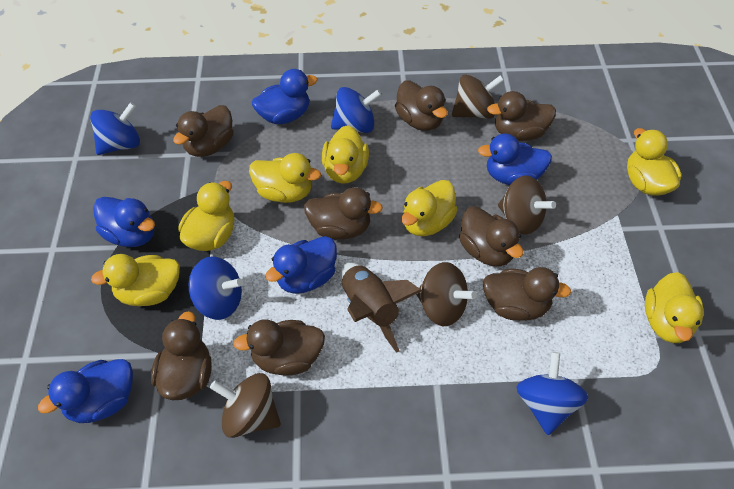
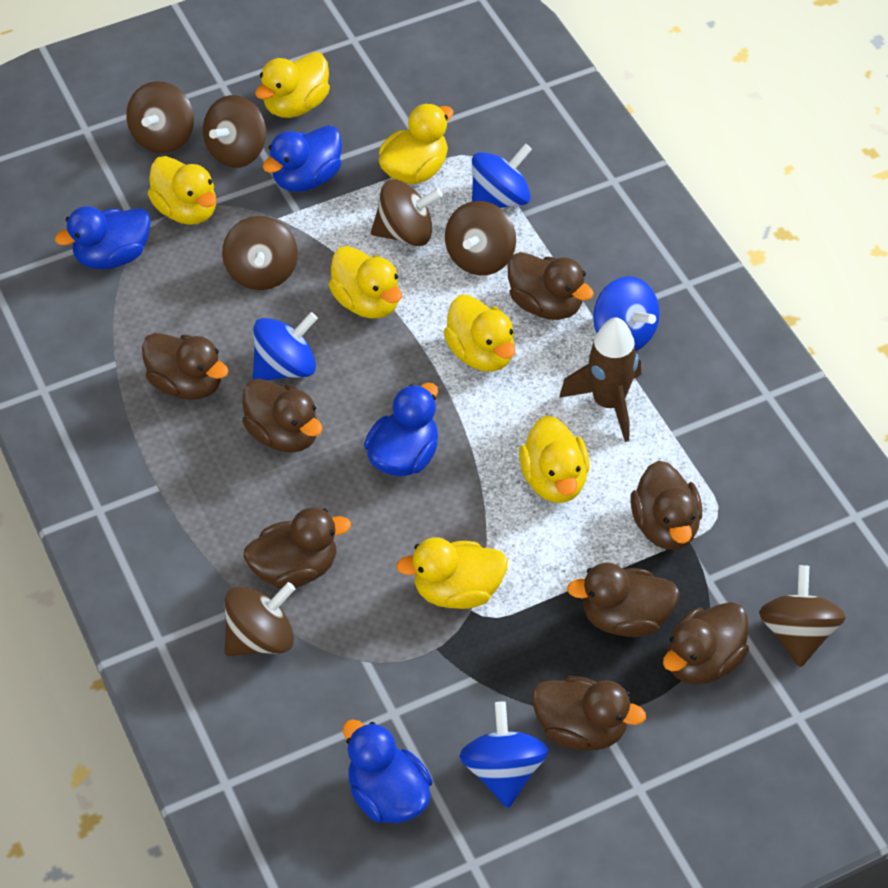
blue duck: [38,359,133,423] [93,197,155,247] [252,69,318,124] [265,236,337,294] [478,133,552,185] = 5 -> [55,206,151,269] [262,125,342,192] [343,719,432,823] [364,383,438,477] = 4
brown spinning top: [210,373,281,438] [416,262,477,326] [452,74,504,119] [498,175,556,234] = 4 -> [126,81,194,153] [203,95,266,168] [222,216,298,290] [225,582,295,656] [371,179,443,246] [445,201,516,275] [759,565,846,667] = 7

